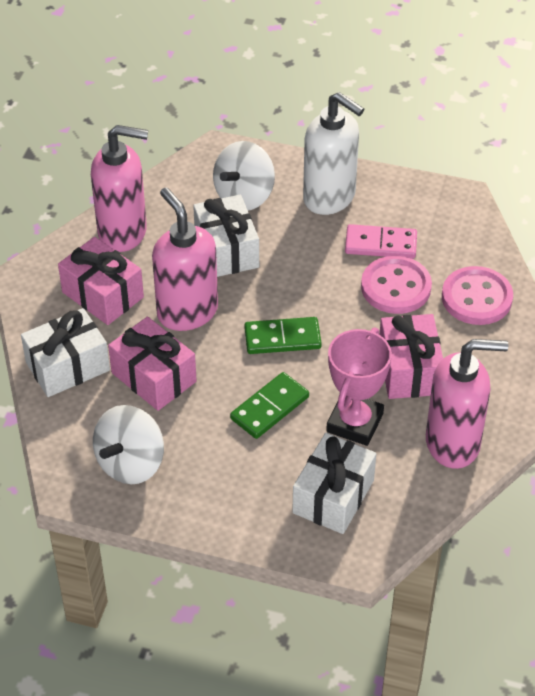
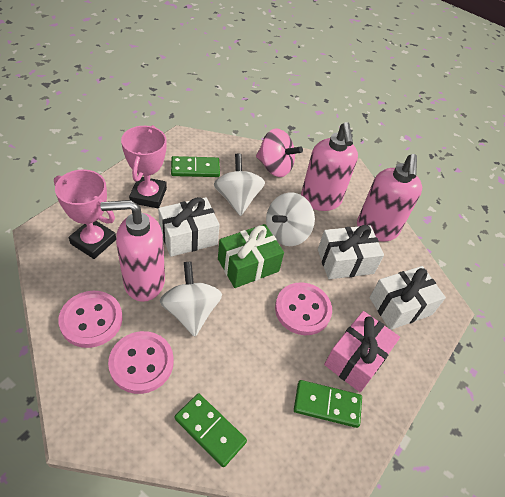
green domino: [230,372,309,439] [244,317,322,354] = 2 -> [171,156,220,177] [175,393,247,467] [294,380,362,428] = 3
green gift: none = 0 -> [218,224,284,288] = 1
pink button: [361,256,432,314] [442,266,513,325] = 2 -> [58,291,123,348] [108,331,174,394] [275,282,332,335] = 3
pink domino: [345,224,417,259] = 1 -> none = 0
pink gift: [58,237,144,325] [108,317,197,411] [379,314,443,399] = 3 -> [324,311,400,392] = 1
pink spinning top: none = 0 -> [256,128,303,177] = 1
pink trophy: [326,327,392,446] = 1 -> [54,169,116,259] [121,125,167,208] = 2
white soap dispenser: [303,92,364,215] = 1 -> none = 0
white spinning top: [93,405,164,484] [213,141,275,210] = 2 -> [160,261,222,336] [214,153,265,216] [266,192,315,246] = 3

